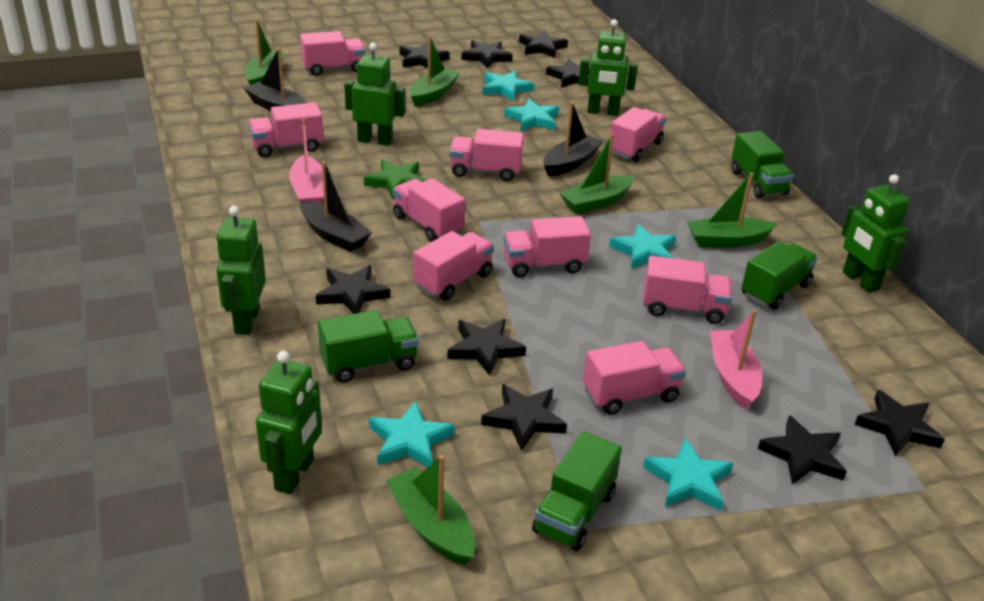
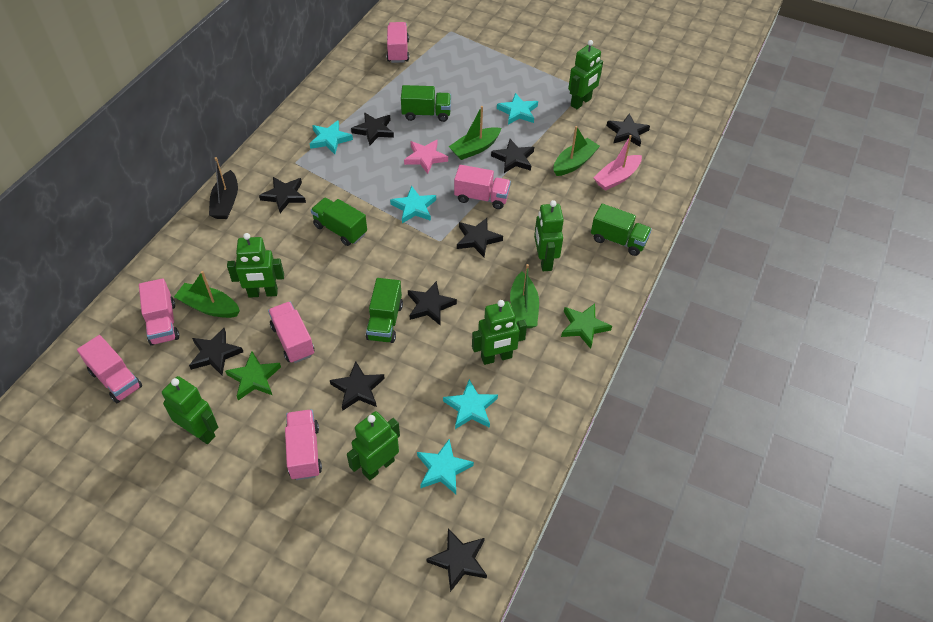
black boat: [244,48,307,111] [300,161,372,252] [544,102,603,176] = 3 -> [209,157,238,219] = 1
green boat: [245,19,285,85] [385,455,475,565] [409,36,460,106] [560,134,634,214] [687,173,777,248] = 5 -> [174,271,240,318] [448,106,501,160] [510,264,539,328] [554,126,600,176] = 4
green robot: [216,206,266,335] [256,351,322,494] [344,43,405,146] [578,19,638,116] [841,174,910,293] = 5 -> [162,376,218,444] [227,233,284,298] [347,411,400,481] [472,300,527,365] [534,200,564,271] [568,40,603,109] = 6
green star: [364,159,426,199] = 1 -> [225,352,281,400] [561,304,612,349] = 2
pink boat: [289,119,324,203] [710,310,762,410] = 2 -> [593,135,642,191] = 1
pink star: none = 0 -> [404,140,448,174] = 1
pink truck: [248,102,324,157] [300,31,365,76] [393,178,465,242] [413,231,494,301] [449,129,524,181] [503,216,591,277] [583,341,686,415] [610,107,666,162] [643,256,732,324] = 9 -> [77,335,142,403] [139,278,179,346] [268,302,315,363] [285,409,322,480] [387,22,409,63] [454,165,511,209] = 6

